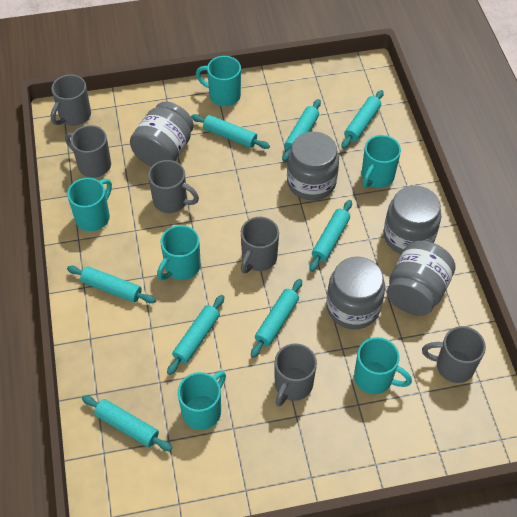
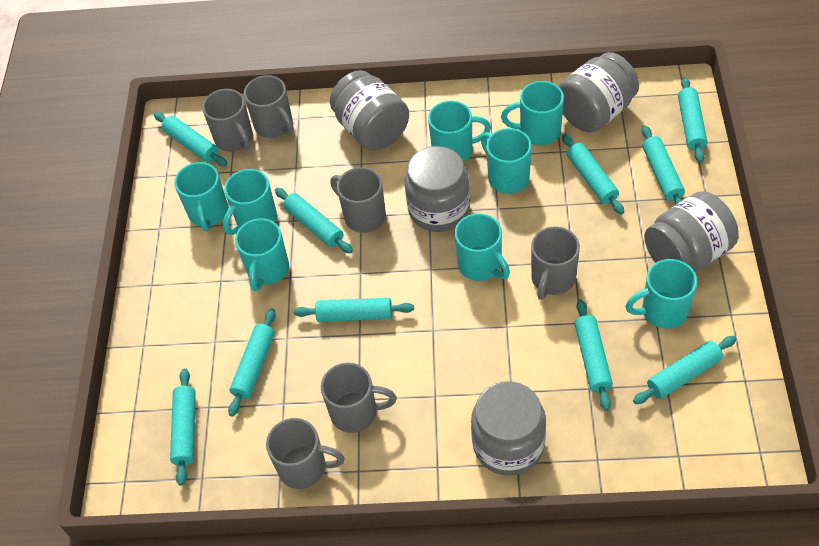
turquoise mug: [67,178,112,231] [157,225,201,280] [178,371,226,430] [196,56,241,106] [354,337,412,394] [362,135,401,188] = 6 -> [174,162,228,231] [223,169,277,235] [235,218,289,291] [428,101,491,162] [454,213,510,281] [481,128,532,194] [501,81,564,145] [625,259,697,329] = 8
turquoise rolling pin: [67,266,156,303] [82,395,172,451] [167,295,224,375] [191,114,270,149] [251,279,302,358] [282,99,321,162] [309,200,352,272] [342,90,384,149] = 8 -> [154,112,227,166] [170,368,196,486] [228,308,276,417] [275,188,353,253] [294,298,414,322] [562,134,624,215] [574,299,613,411] [633,336,736,404] [642,125,685,205] [678,77,707,163] = 10

